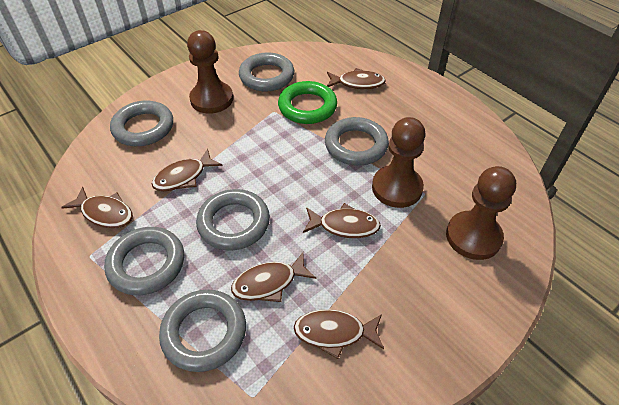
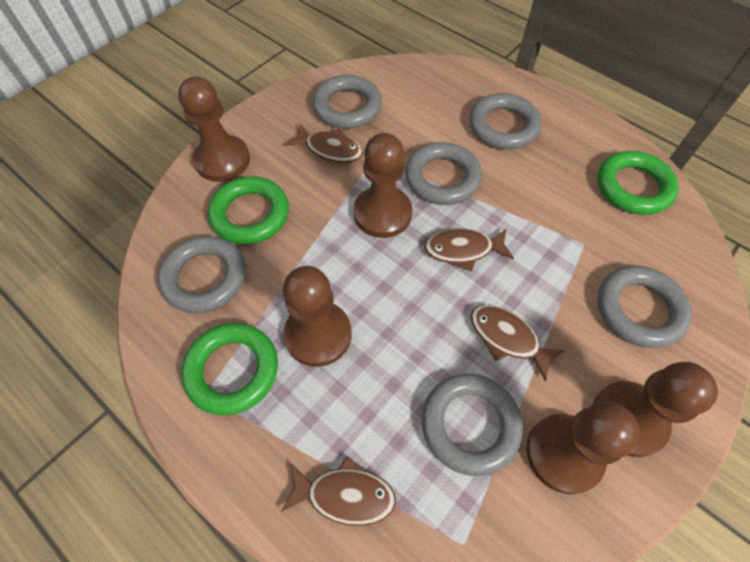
brown fish: [61,187,133,229] [152,149,223,191] [231,252,316,302] [294,309,384,359] [303,203,381,238] [327,68,386,89] = 6 -> [281,456,396,526] [286,124,363,163] [425,229,514,271] [471,305,565,382] = 4
brown pawn: [187,30,233,114] [372,117,426,208] [446,166,516,260] = 3 -> [178,76,250,182] [283,266,352,367] [354,133,412,238] [526,402,640,494] [593,362,718,457] = 5
green ring: [278,81,337,124] = 1 -> [181,323,278,415] [208,176,289,245] [597,151,679,215] = 3

